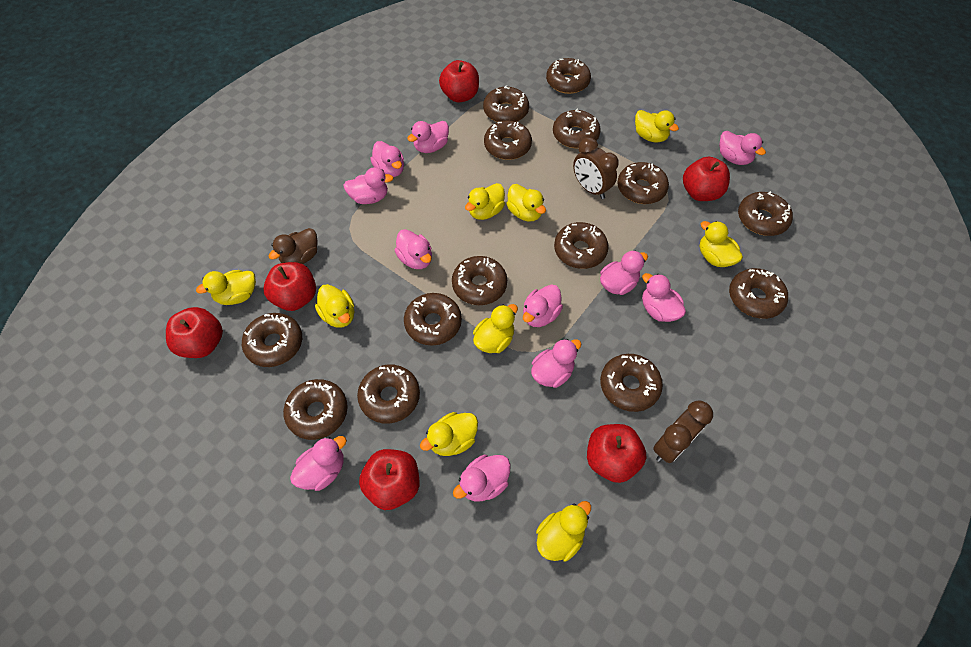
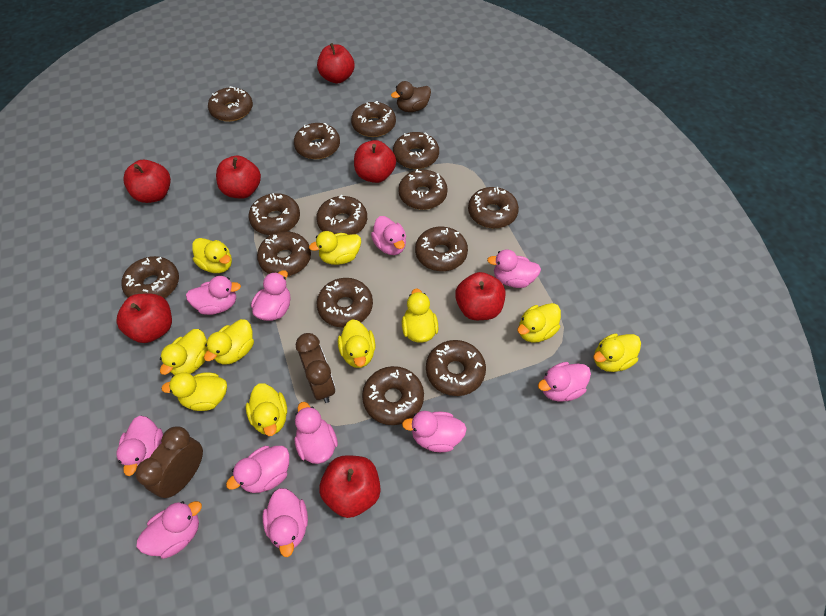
red apple: [166,307,223,358] [263,262,316,311] [359,449,419,510] [439,60,479,103] [587,424,647,483] [683,157,730,201] = 6 -> [117,293,172,343] [123,160,171,203] [216,155,261,199] [317,43,354,83] [319,455,381,518] [354,140,396,183] [455,272,505,320] = 7
yellow duck: [196,270,256,305] [315,284,354,328] [420,412,478,456] [465,183,505,220] [473,304,518,353] [506,184,546,221] [536,501,591,561] [635,110,679,143] [700,221,743,267] = 9 -> [160,329,208,375] [161,372,227,411] [192,238,232,273] [204,319,254,365] [246,383,287,436] [309,231,361,265] [338,319,376,368] [402,288,439,343] [517,303,561,343] [593,333,641,372] = 10

